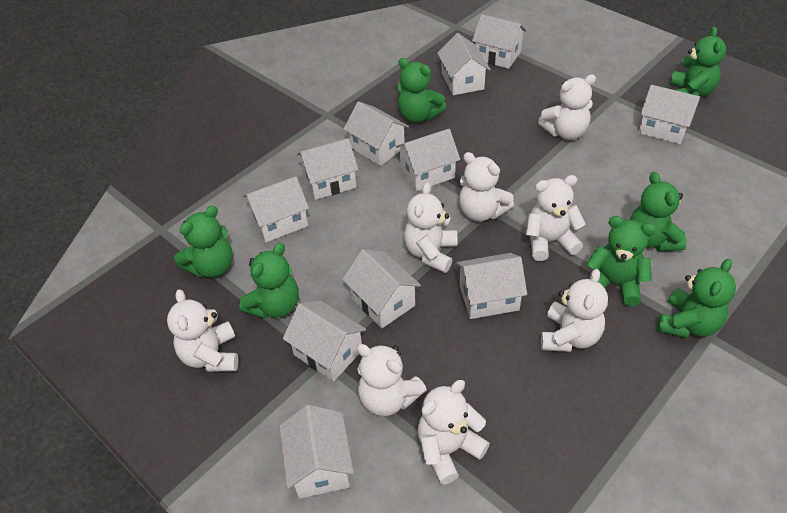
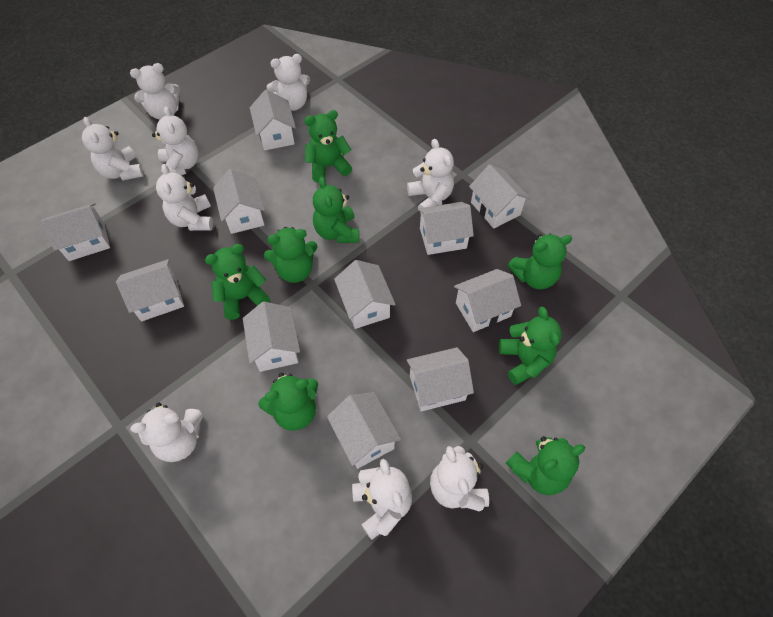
green teddy bear: [174,206,233,277] [239,243,299,319] [398,58,446,123] [586,216,656,307] [630,172,687,251] [657,259,736,338] [669,27,726,97] = 7 -> [205,244,270,320] [258,373,318,431] [264,227,317,283] [304,110,352,183] [313,177,359,243] [499,307,562,385] [506,436,585,495] [508,234,572,289] = 8
white teddy bear: [167,289,238,372] [357,344,427,417] [404,182,457,273] [418,380,490,485] [459,152,514,222] [526,175,586,261] [538,74,596,140] [541,269,608,352] = 8 -> [82,117,144,180] [130,63,180,120] [130,403,203,462] [152,106,198,176] [156,164,213,231] [267,54,310,111] [352,459,412,540] [407,139,454,213] [430,446,489,512] = 9

